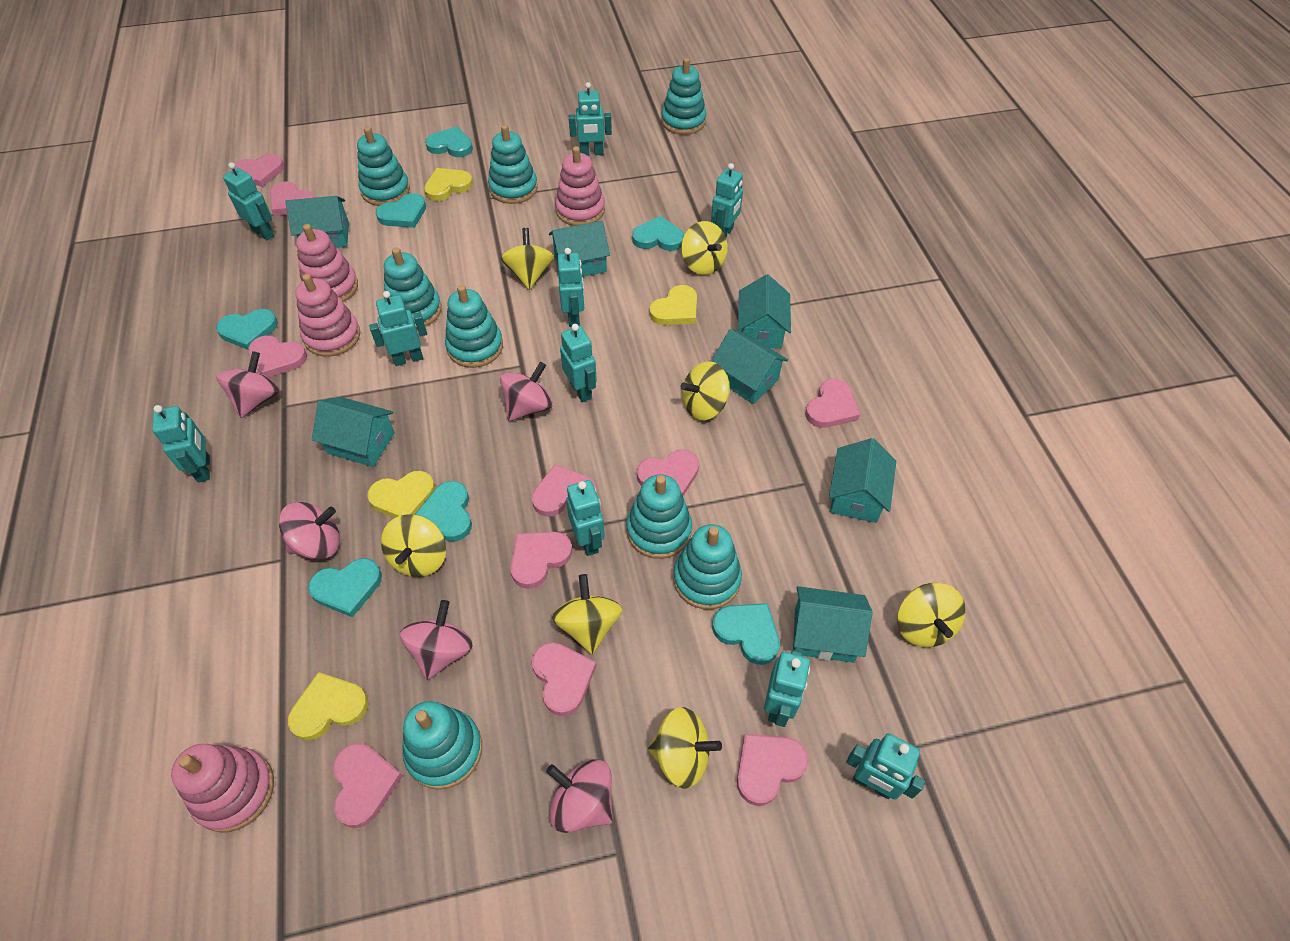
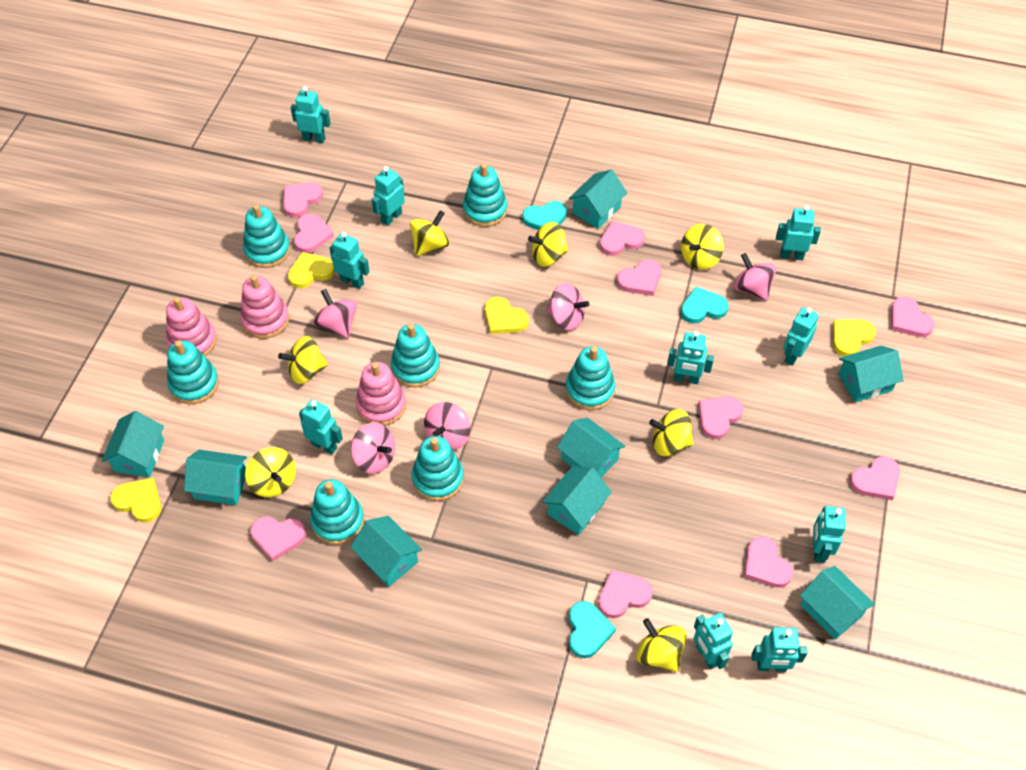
pink stacking toy: [171,744,274,832] [295,274,360,357] [296,224,358,302] [555,146,605,226] = 4 -> [166,297,217,356] [240,275,289,339] [356,362,406,426] = 3
turquoise heart: [216,309,278,350] [308,558,382,617] [376,193,426,228] [414,481,472,542] [425,126,473,157] [632,216,684,251] [712,603,780,665] = 7 -> [522,201,567,230] [569,601,616,658] [681,286,729,324] = 3
turquoise house: [286,196,349,248] [312,397,395,467] [549,221,610,277] [711,329,788,404] [738,274,791,349] [793,586,872,663] [829,438,896,523] = 7 -> [102,411,164,477] [184,449,247,505] [350,516,422,587] [543,466,612,535] [557,418,625,477] [569,170,627,229] [800,566,875,640] [838,346,904,402] = 8
turquoise stacking toy: [357,127,410,206] [384,247,442,329] [402,701,482,790] [445,285,503,368] [488,125,538,204] [626,475,692,559] [661,58,706,135] [673,524,742,609] = 8 -> [167,340,219,404] [243,204,290,268] [310,479,364,545] [391,324,440,387] [412,436,464,501] [463,163,507,227] [565,346,615,410] = 7

